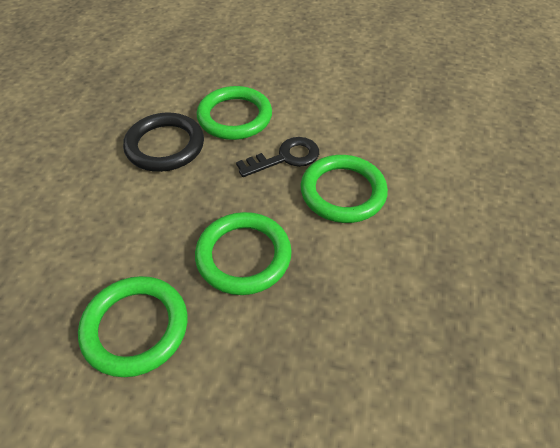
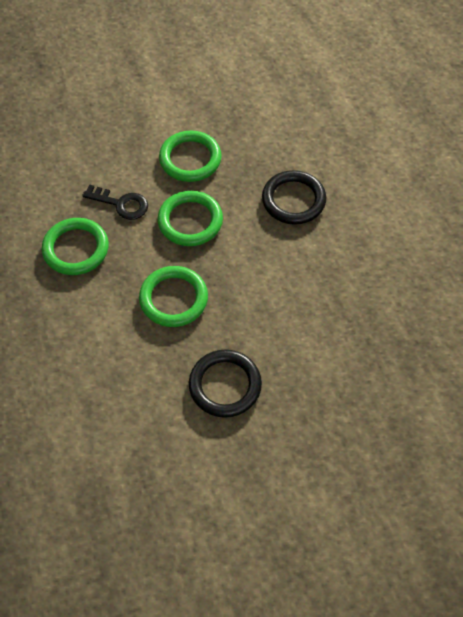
black ring: [123,113,204,172] = 1 -> [189,350,262,418] [262,170,326,225] = 2

